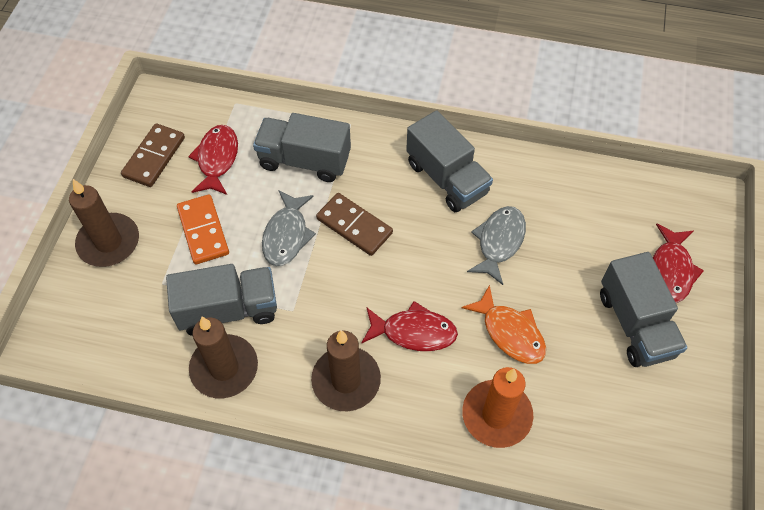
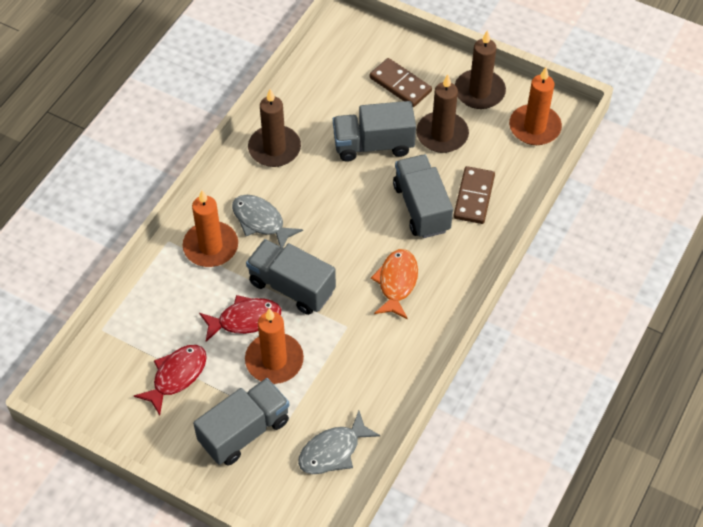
orange candle: [462,367,533,448] = 1 -> [183,190,238,267] [245,308,304,384] [509,67,562,145] = 3
orange domino: [177,194,229,264] = 1 -> none = 0
red fish: [188,125,238,195] [361,301,458,351] [653,224,704,303] = 3 -> [134,345,207,415] [199,295,281,342] = 2

